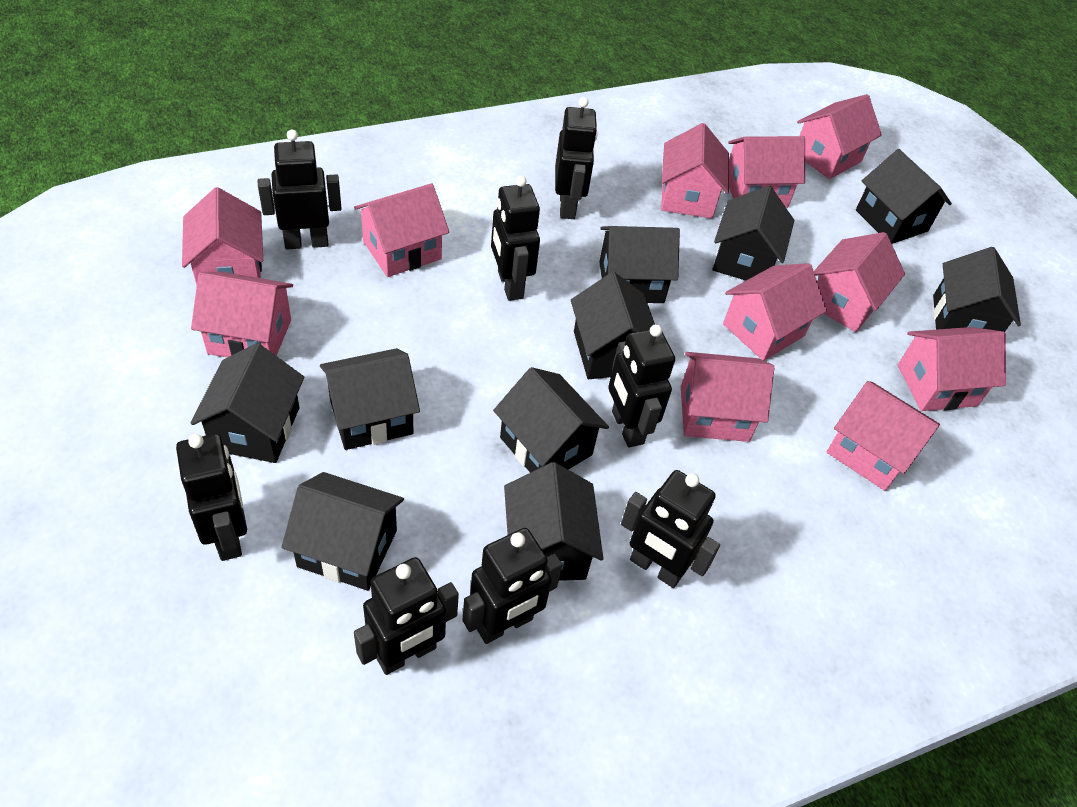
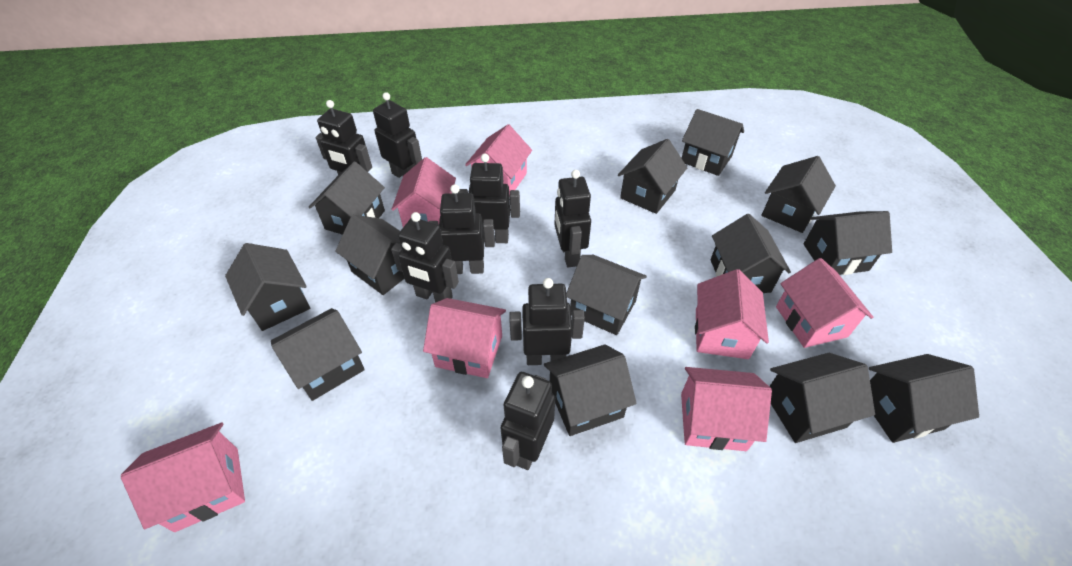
black house: [191,343,304,463] [281,472,404,591] [320,348,420,450] [493,367,609,473] [504,462,603,581] [571,272,655,379] [599,226,680,303] [712,186,794,281] [856,149,952,244] [933,247,1021,332] = 10 -> [225,243,311,331] [271,308,365,401] [309,161,385,235] [335,215,405,295] [544,344,637,436] [566,255,647,335] [618,139,687,214] [682,109,744,176] [710,214,791,293] [761,156,836,233] [769,353,875,443] [804,211,892,275] [869,354,979,443] = 13
pink house: [182,187,263,285] [191,271,293,358] [354,183,449,277] [661,123,729,219] [681,352,774,442] [723,263,827,361] [728,136,805,208] [797,94,882,179] [814,232,905,332] [827,381,940,491] [898,327,1006,411] = 11 -> [121,423,245,532] [391,157,456,227] [423,298,506,378] [465,124,532,197] [681,367,772,451] [695,269,769,359] [776,258,873,348] = 7

